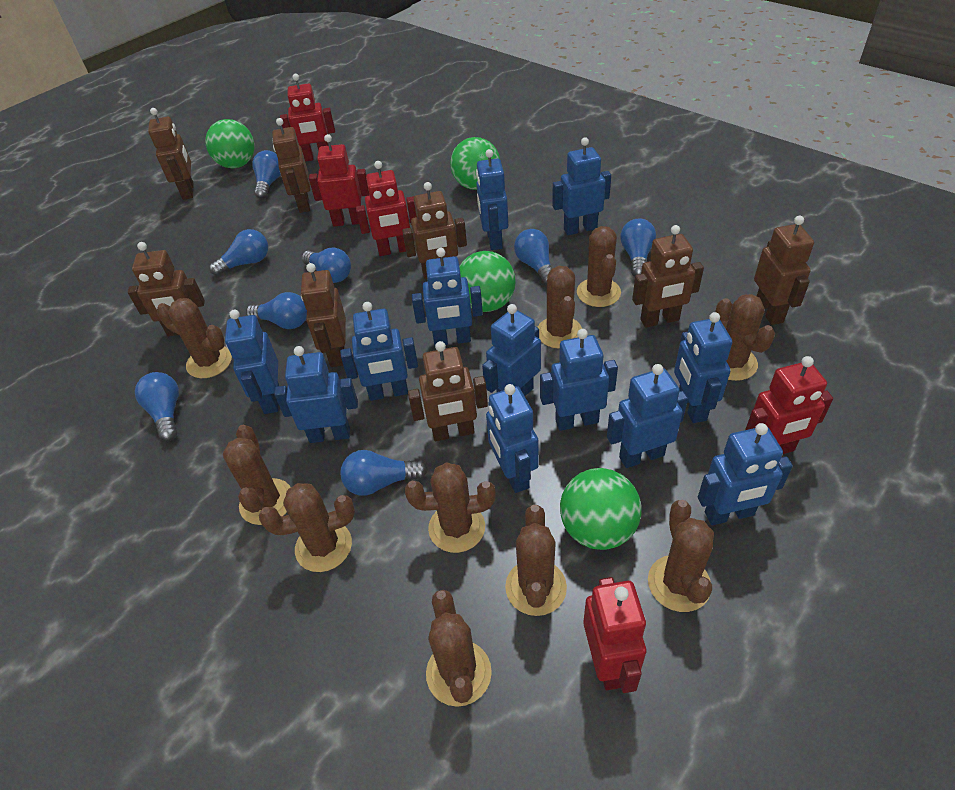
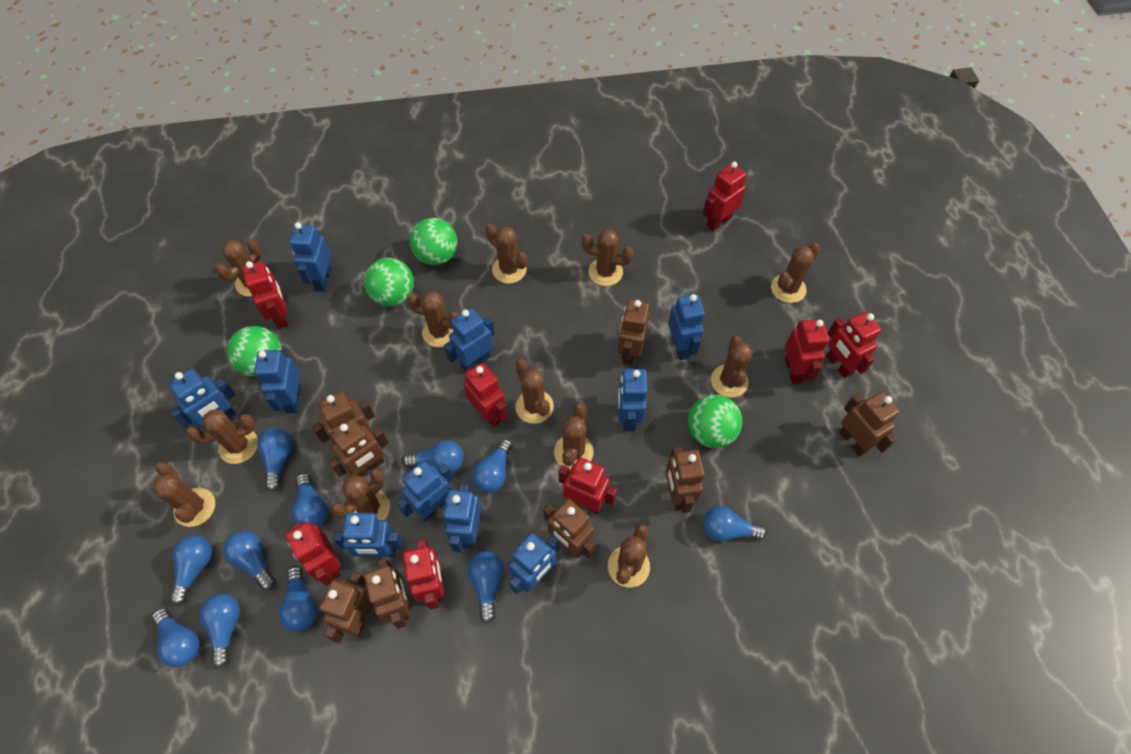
blue light bulb: [135,372,179,441] [209,229,268,276] [246,292,307,329] [252,150,281,199] [302,248,351,283] [340,450,428,496] [514,229,552,285] [620,218,656,277] = 8 -> [152,608,199,667] [170,535,212,605] [200,594,240,668] [223,531,276,590] [257,428,293,492] [279,566,318,631] [291,473,328,527] [402,440,464,473] [468,551,504,623] [472,439,513,493] [703,506,767,541] = 11
blue robot: [225,310,279,414] [274,346,358,443] [340,302,418,401] [412,248,483,345] [476,149,508,250] [482,304,541,396] [486,384,538,493] [540,329,618,431] [552,137,611,235] [607,364,688,468] [674,312,732,423] [698,423,793,525] = 12 -> [169,369,236,427] [254,350,301,413] [290,222,332,291] [333,513,403,557] [397,461,453,521] [443,484,481,552] [444,308,495,372] [509,533,559,594] [618,368,647,431] [668,294,705,360] = 10
brown cactus: [157,298,232,378] [223,425,291,525] [259,483,355,572] [405,462,496,553] [426,590,492,707] [505,505,567,616] [537,266,582,349] [577,226,621,307] [648,500,714,612] [715,294,775,381] = 10 -> [153,462,215,527] [186,410,258,464] [215,239,261,297] [331,468,390,520] [407,291,460,347] [486,224,528,284] [515,359,554,424] [554,403,594,470] [582,229,634,286] [608,524,650,588] [711,336,753,398] [771,243,821,303] = 12
red robot: [280,74,335,161] [309,134,369,226] [356,161,417,256] [583,577,646,693] [745,356,833,454] = 5 -> [242,261,288,329] [286,522,341,586] [403,539,444,610] [463,363,508,428] [558,457,617,514] [703,162,746,231] [785,319,829,384] [827,312,881,378] = 8

